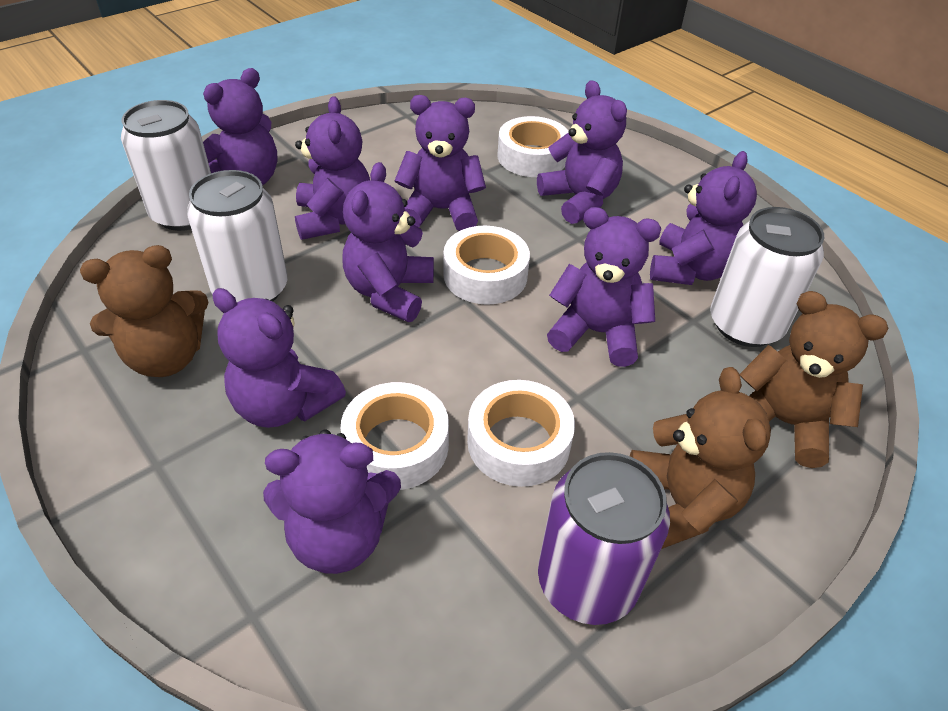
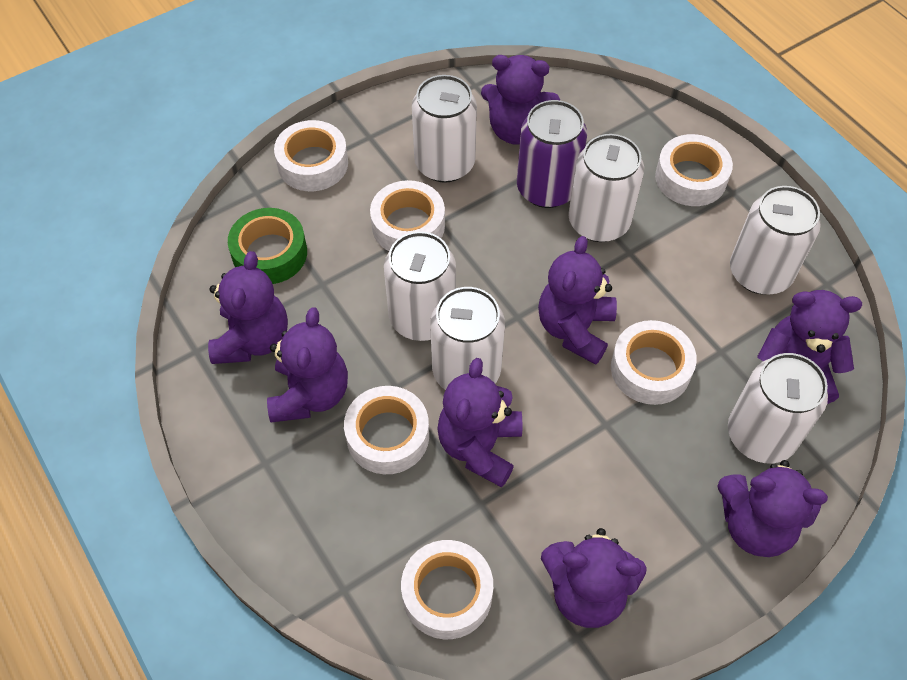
brown teddy bear: [80,245,209,377] [630,367,771,549] [739,291,888,468] = 3 -> none = 0
green tape: none = 0 -> [228,208,307,284] = 1
purple teddy bear: [203,68,278,185] [212,288,346,428] [263,430,401,574] [295,96,370,240] [342,162,434,322] [395,95,486,231] [537,80,627,224] [547,207,661,367] [650,151,757,285] = 9 -> [208,251,288,364] [267,307,348,422] [437,358,522,487] [481,55,560,145] [538,236,617,365] [541,528,647,628] [717,460,828,557] [757,290,862,404] = 8
white can: [121,100,211,231] [187,170,287,302] [710,207,824,347] = 3 -> [384,231,456,341] [412,75,477,183] [430,287,505,390] [568,134,644,242] [728,353,828,464] [730,186,821,294] = 6
white tape: [341,382,449,490] [443,226,530,305] [467,380,575,487] [498,116,569,177] = 4 -> [274,120,348,191] [344,386,429,474] [370,180,445,251] [401,540,493,639] [611,320,697,405] [655,134,733,206] = 6

